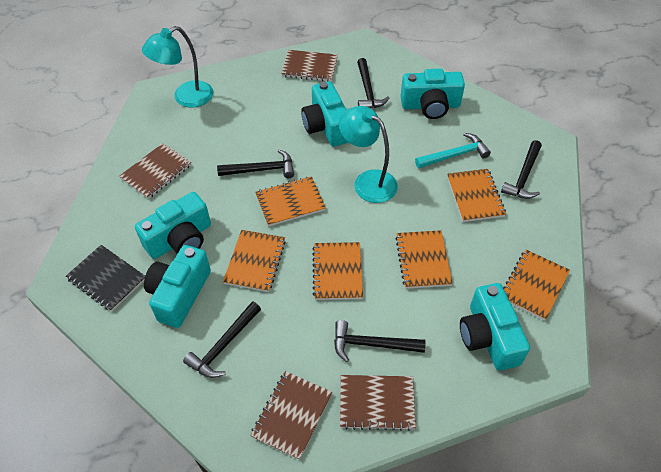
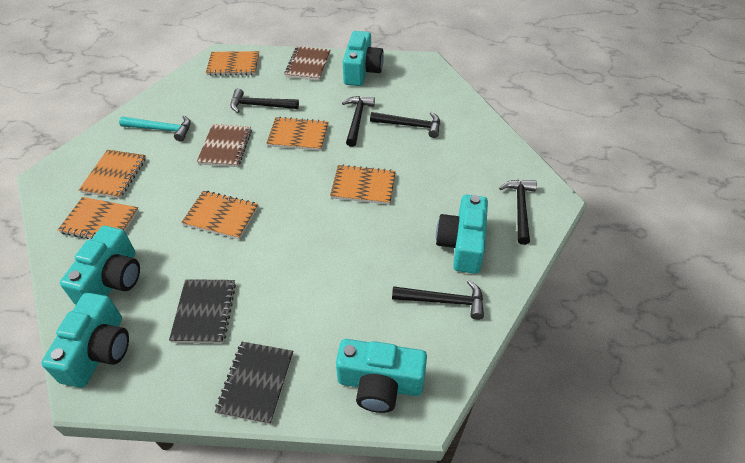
black notebook: [66,245,145,311] = 1 -> [169,279,236,343] [215,342,293,425] = 2
brown notebook: [119,143,191,199] [250,371,332,460] [281,50,338,81] [340,375,416,431] = 4 -> [197,124,252,167] [284,46,330,81] = 2
turquoise lamp: [142,26,213,108] [339,106,398,203] = 2 -> none = 0

